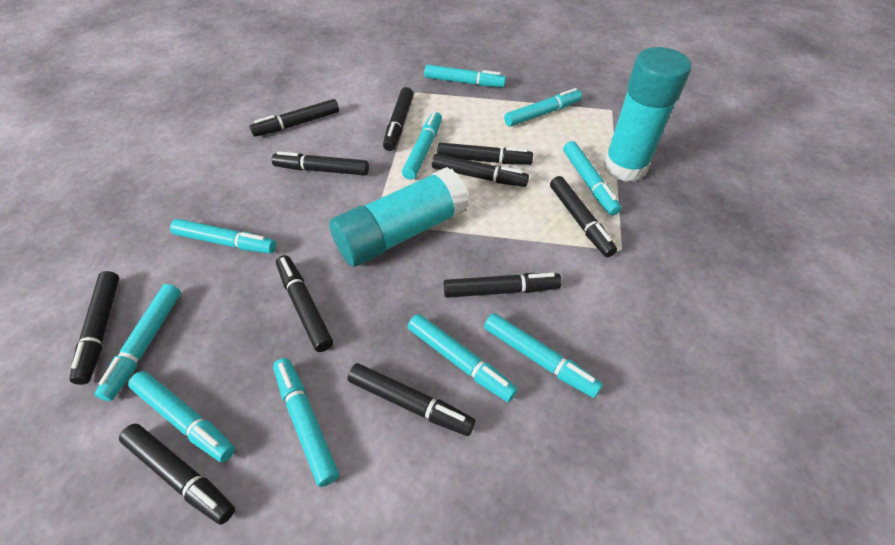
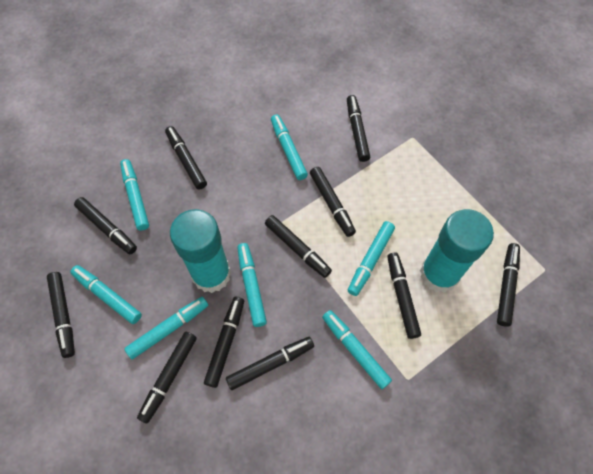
turquoise marker: [95,284,181,401] [128,371,235,462] [170,219,276,254] [273,358,339,487] [402,112,442,180] [408,314,518,402] [424,65,506,87] [484,313,603,398] [504,88,582,127] [563,141,621,216] = 10 -> [70,265,142,324] [120,159,149,231] [124,297,208,359] [237,243,267,327] [271,114,308,180] [322,310,392,389] [348,221,395,296] = 7

